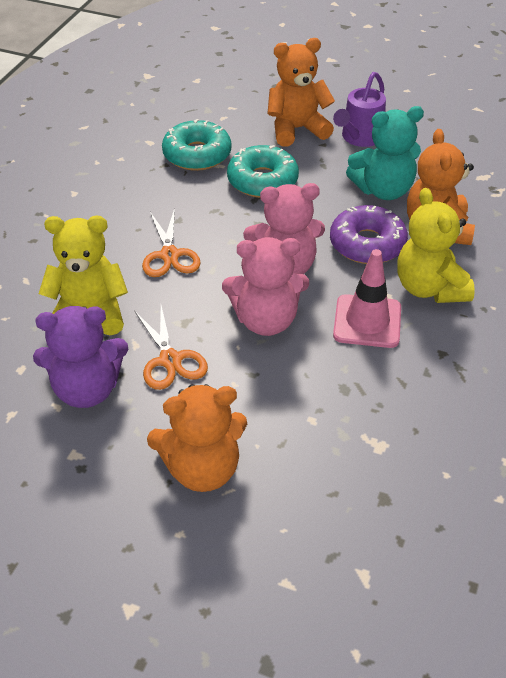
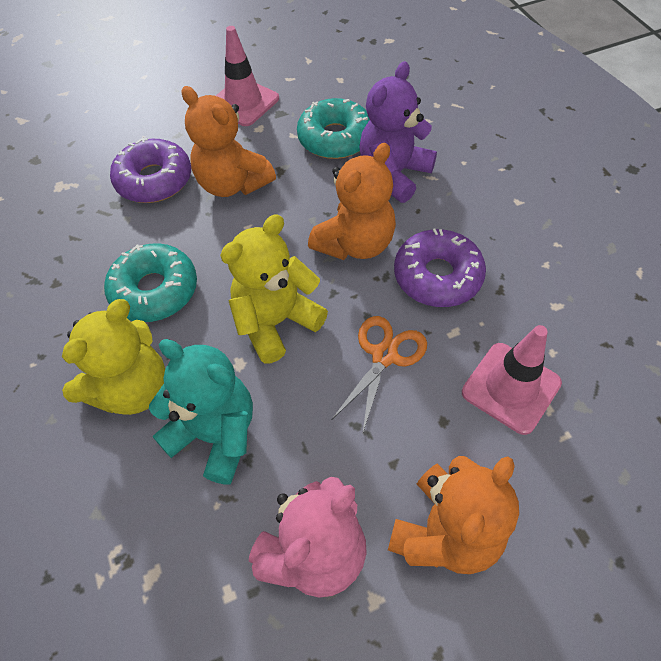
orange scissors: [135,305,208,390] [142,208,201,277] = 2 -> [332,316,427,435] = 1
pink teddy bear: [222,237,309,336] [243,183,325,274] = 2 -> [249,477,367,598] = 1
pink traffic cone: [333,249,401,348] = 1 -> [216,26,279,126] [462,325,562,435] = 2
purple donut: [330,205,408,264] = 1 -> [110,137,191,203] [394,229,486,307] = 2
purple watering can: [333,72,386,147] = 1 -> none = 0

